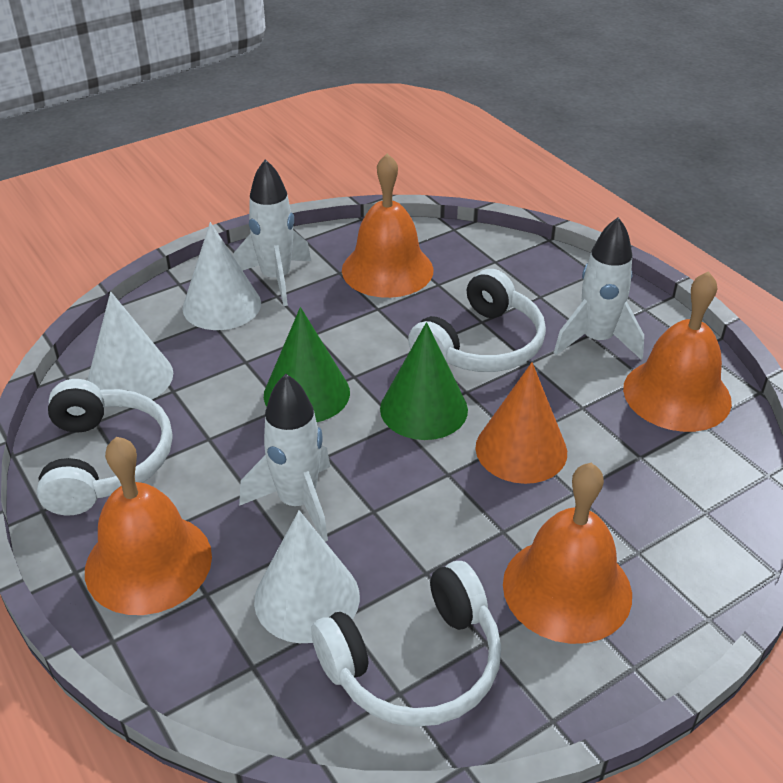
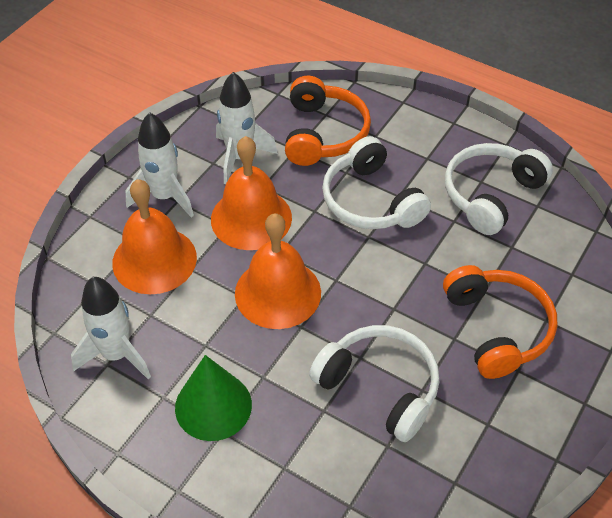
green cone: [264,307,350,422] [380,322,468,440] = 2 -> [175,355,252,441] = 1
orange bell: [85,437,212,615] [342,153,433,298] [503,463,632,644] [623,271,732,432] = 4 -> [112,179,197,294] [211,136,292,250] [235,213,321,329] = 3
orange cone: [475,362,567,484] = 1 -> none = 0
orange headphones: none = 0 -> [285,75,371,166] [443,265,557,379] = 2
white cone: [87,292,173,407] [182,222,261,330] [254,510,360,643] = 3 -> none = 0

